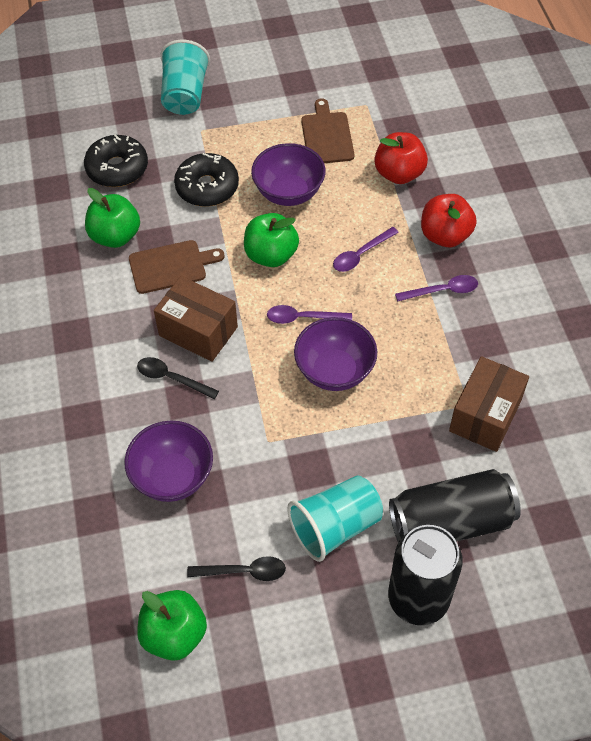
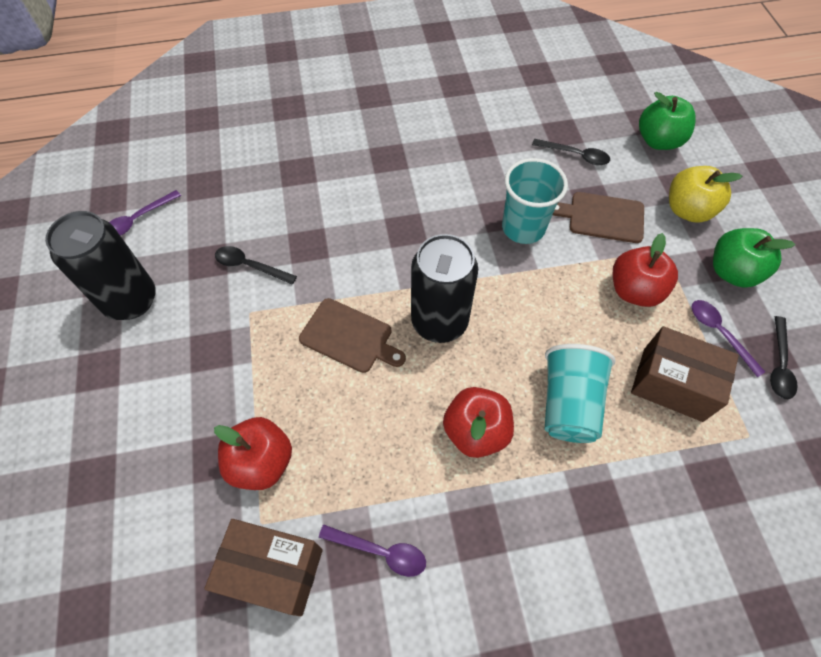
black donut: [84,134,148,187] [174,153,239,207] = 2 -> none = 0
black spoon: [137,357,219,399] [187,556,286,581] = 2 -> [215,246,297,285] [532,139,610,165] [770,316,798,399] = 3
green apple: [85,188,140,248] [137,590,207,661] [244,213,299,267] = 3 -> [639,92,696,150] [713,228,795,288] = 2
purple bowl: [124,421,213,502] [251,143,326,206] [294,317,377,391] = 3 -> none = 0
red apple: [374,132,428,184] [421,194,476,247] = 2 -> [214,417,292,490] [443,387,514,458] [613,233,678,307] = 3
yellow apple: none = 0 -> [669,166,742,223] = 1

